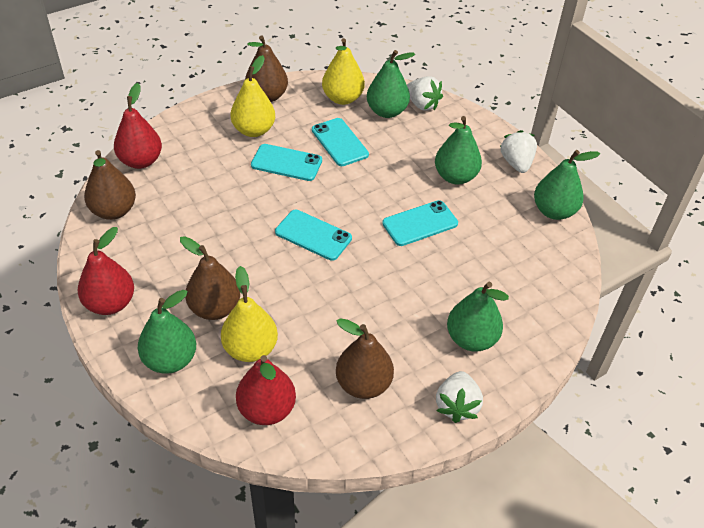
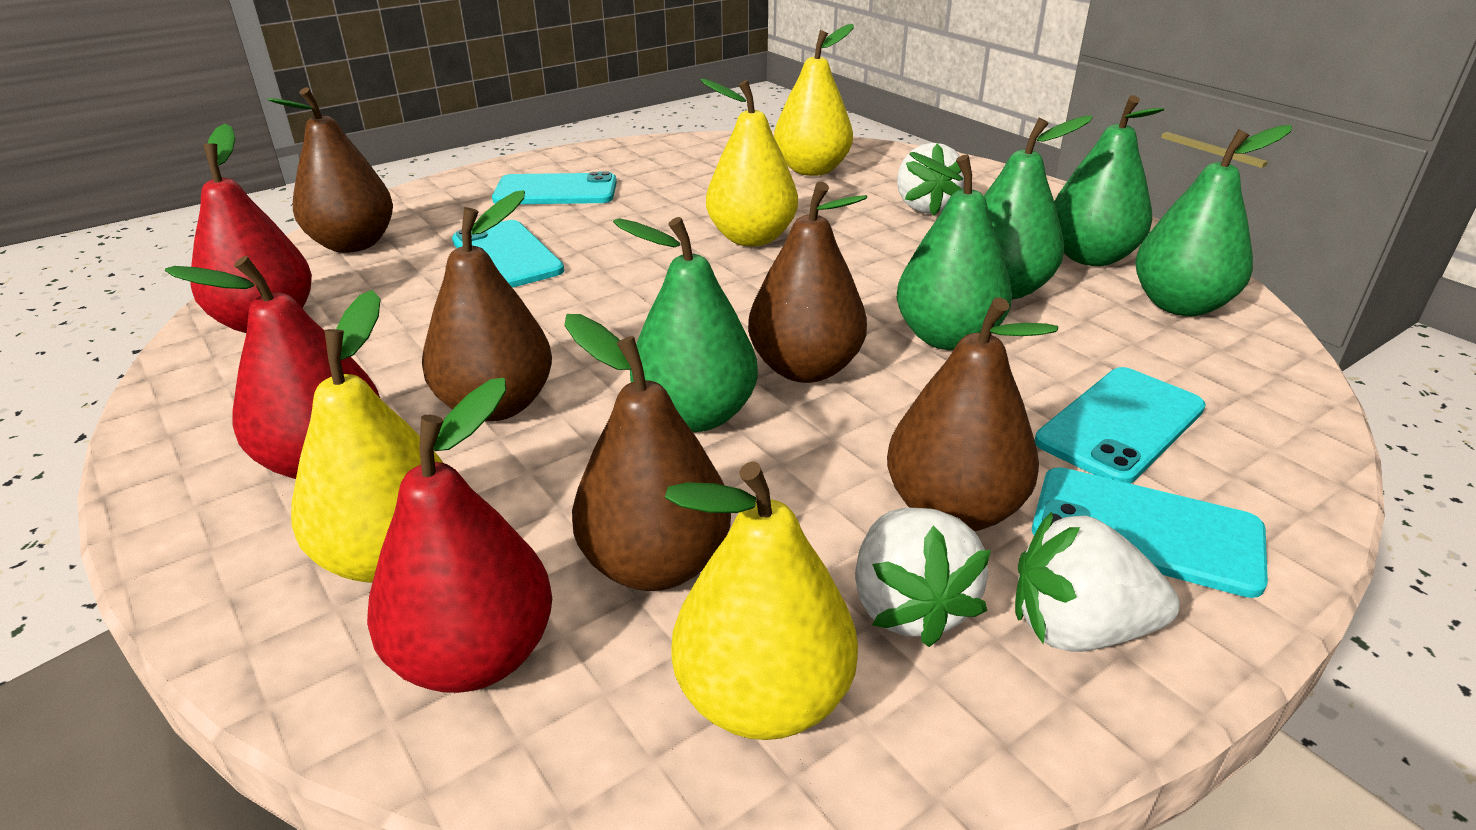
brown pear: [84,150,136,220] [180,236,240,320] [245,36,288,102] [336,318,394,399] = 4 -> [268,87,393,253] [422,190,552,422] [564,314,731,591] [748,181,867,383] [887,297,1058,531] = 5
yellow pear: [221,266,278,362] [231,55,275,137] [322,38,365,105] = 3 -> [291,290,443,583] [665,461,858,740] [700,79,798,247] [774,24,854,176] = 4

